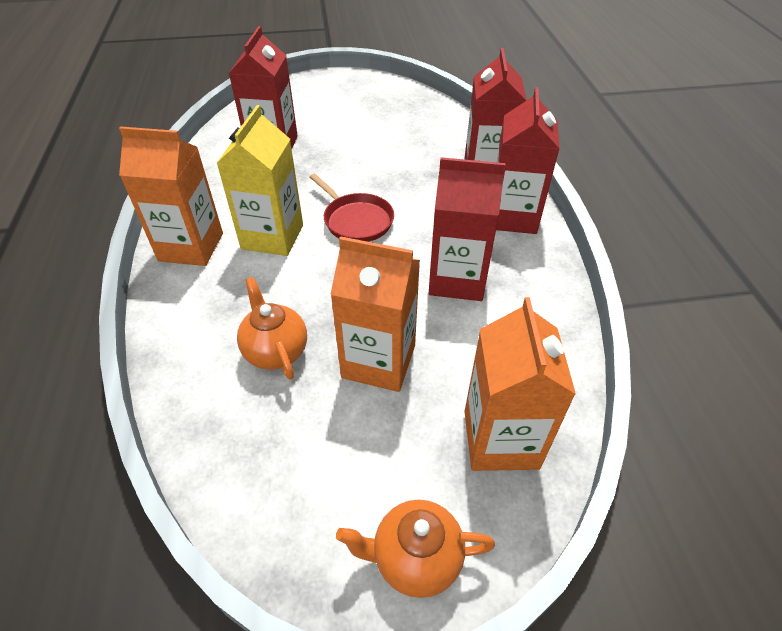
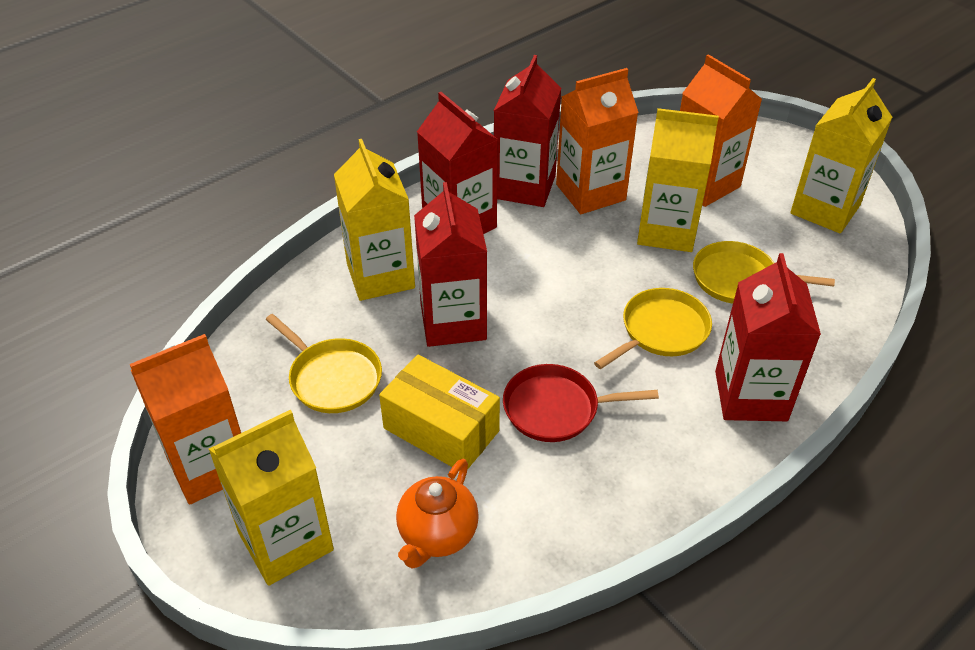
orange teapot: [237,277,307,380] [336,500,495,598] = 2 -> [396,459,479,569] = 1
yellow box: none = 0 -> [379,355,500,471] = 1
yellow carton: [217,105,303,256] = 1 -> [209,410,334,586] [334,139,415,301] [637,108,719,252] [790,78,893,233] = 4
yellow pan: none = 0 -> [265,314,382,413] [594,288,712,369] [693,241,835,303] = 3

